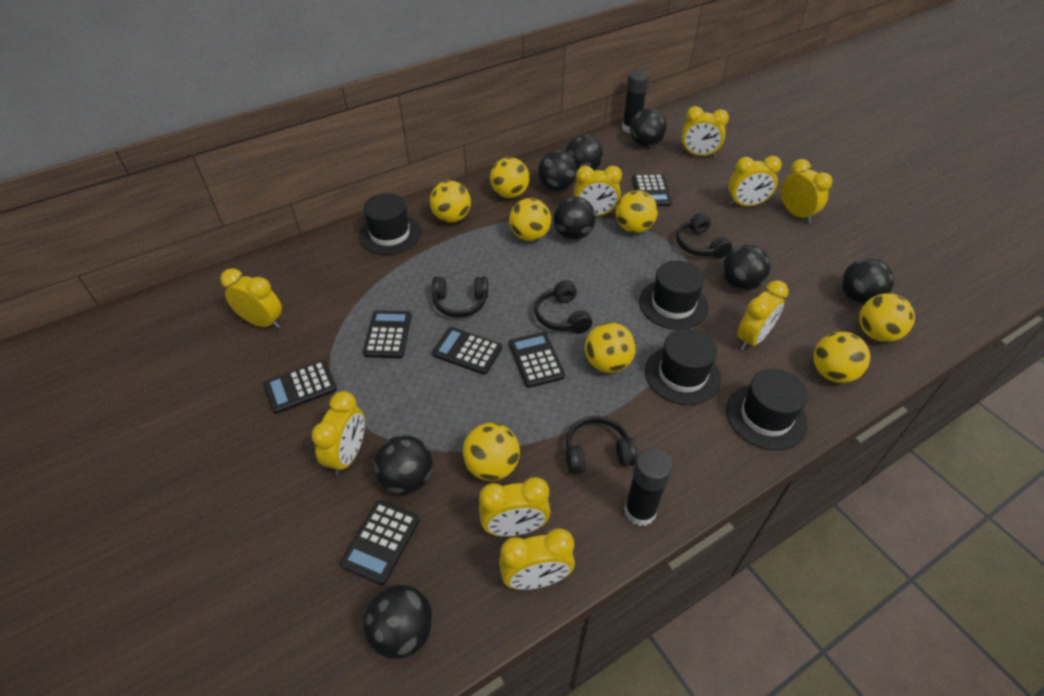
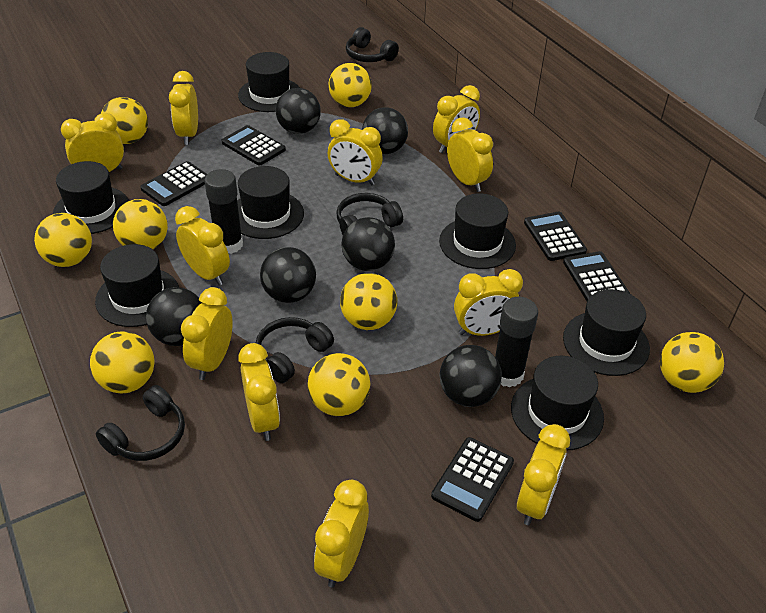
black ball: [363,585,433,659] [374,435,433,495] [538,151,577,191] [554,197,596,240] [565,135,603,171] [630,108,667,147] [723,245,771,290] [842,258,894,305] = 8 -> [146,287,202,346] [260,247,316,303] [275,88,321,134] [341,217,395,271] [362,107,408,154] [440,345,502,407] = 6
black calculator: [263,360,337,414] [340,501,420,585] [363,310,412,358] [432,327,502,375] [509,332,565,388] [632,174,672,206] = 6 -> [140,161,207,206] [222,125,286,166] [431,437,514,522] [524,212,587,261] [563,251,630,301] = 5
black hat: [359,193,421,255] [639,261,708,330] [645,328,721,405] [726,369,808,450] = 4 -> [53,161,129,234] [95,244,179,327] [237,166,304,239] [238,52,300,112] [439,194,516,269] [511,356,604,450] [563,289,650,376] = 7
yellow clock: [220,268,282,329] [311,391,365,476] [479,477,551,537] [499,528,575,590] [574,166,622,216] [681,106,729,157] [728,156,782,206] [737,280,789,350] [781,159,833,223] = 9 -> [61,113,124,172] [169,71,198,145] [175,206,230,286] [181,287,233,380] [238,343,280,441] [314,480,369,588] [328,119,383,185] [433,85,480,153] [447,117,493,192] [454,269,523,336] [517,424,570,526] = 11

